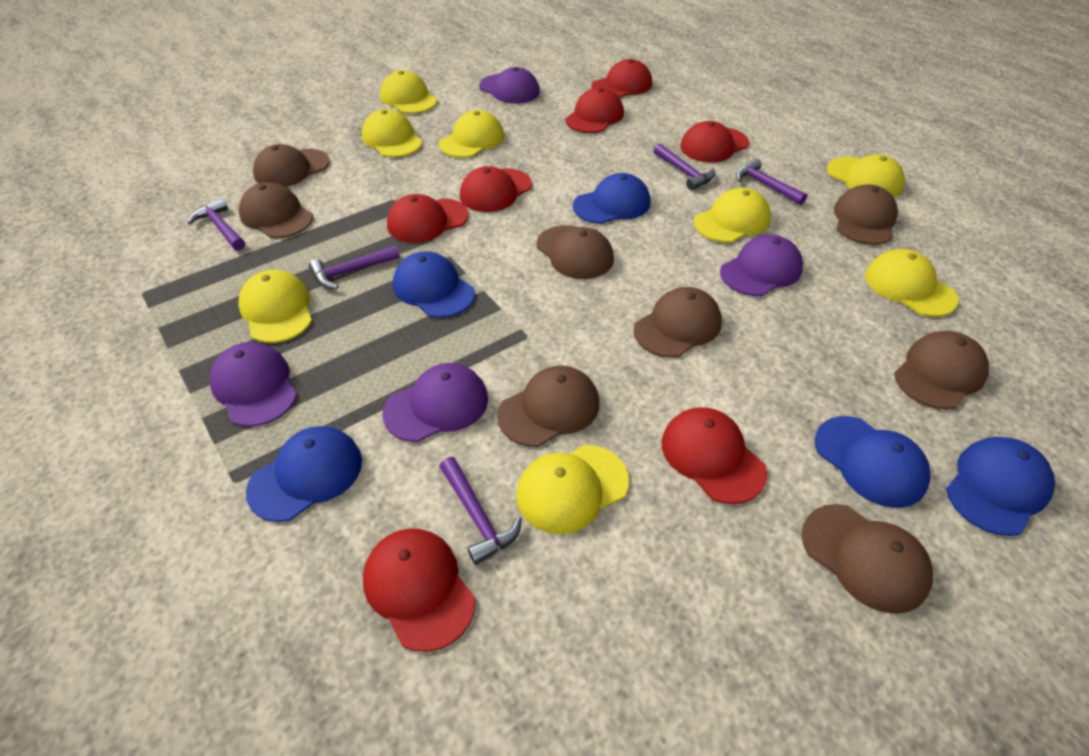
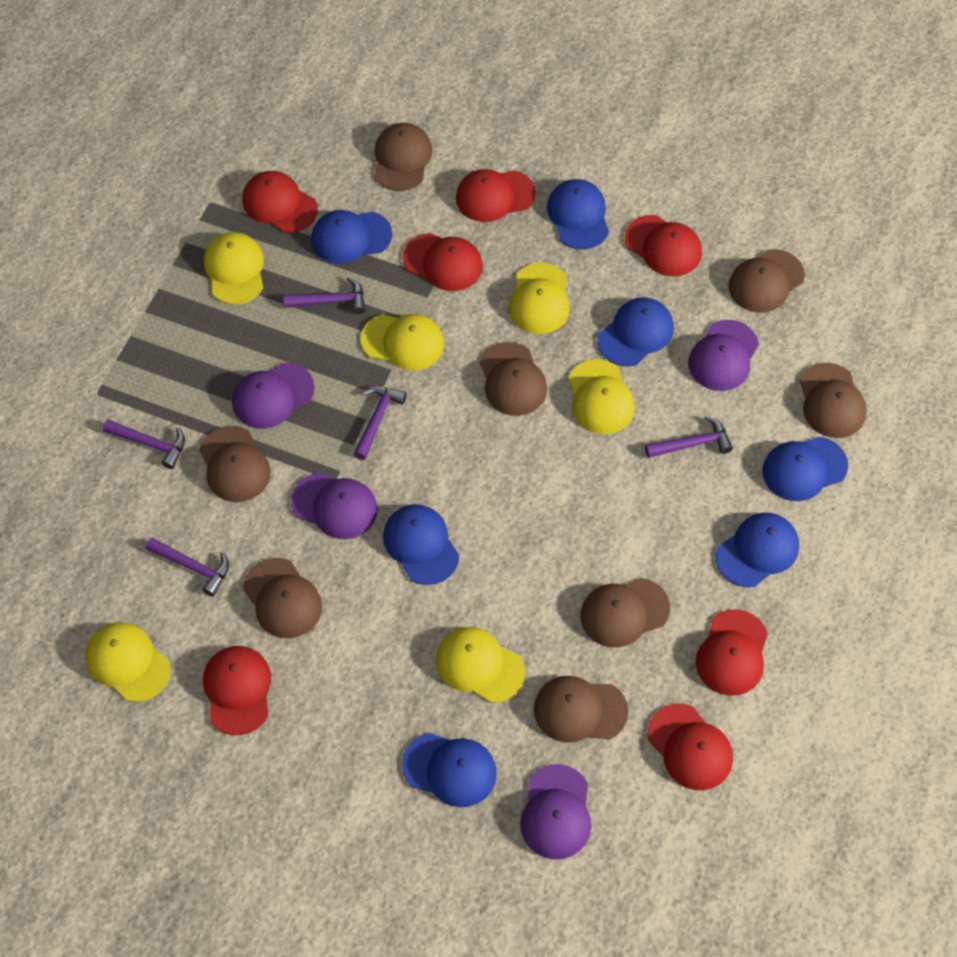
blue cap: [246,426,362,522] [393,251,475,318] [573,173,651,224] [815,416,931,508] [946,437,1055,536] = 5 -> [311,210,392,264] [383,504,459,585] [402,733,497,807] [547,179,609,249] [597,297,674,367] [716,513,799,587] [762,437,848,501] = 7
yellow cap: [239,270,312,343] [362,109,422,157] [380,71,437,114] [439,110,505,158] [516,445,629,534] [694,188,771,243] [827,154,905,197] [865,249,959,317] = 8 -> [85,622,171,702] [204,232,264,305] [360,314,444,371] [436,627,525,703] [509,263,570,334] [568,359,635,434] = 6

